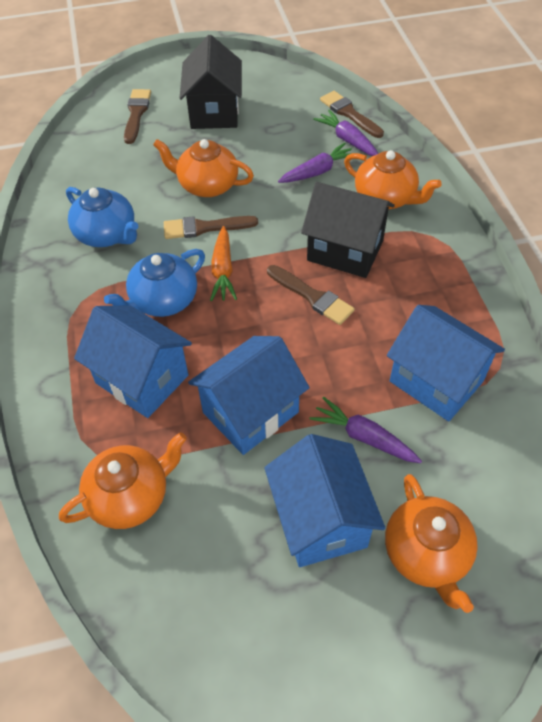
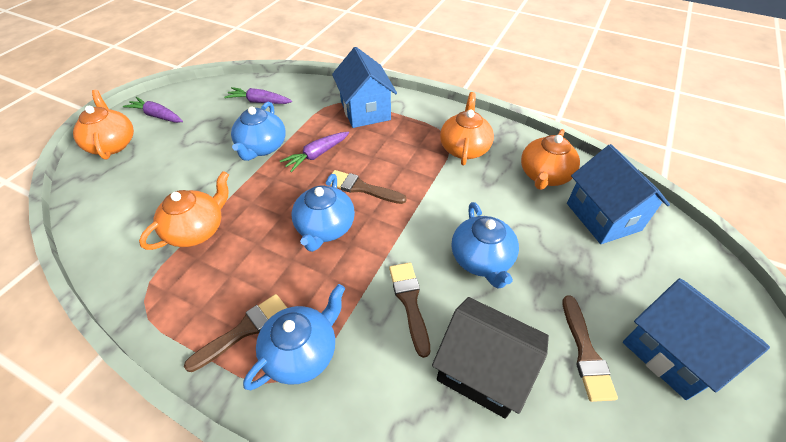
black house: [180,35,242,129] [301,182,395,278] = 2 -> [432,297,549,419] = 1
blue house: [74,305,192,418] [188,336,310,455] [264,434,385,567] [387,305,505,421] = 4 -> [332,47,397,128] [567,144,670,244] [623,278,770,400] = 3
blue teapot: [66,187,139,247] [104,249,205,317] = 2 -> [231,102,286,161] [243,284,346,390] [292,174,355,252] [451,202,519,289] = 4
orange carrot: [210,226,237,301] = 1 -> none = 0

